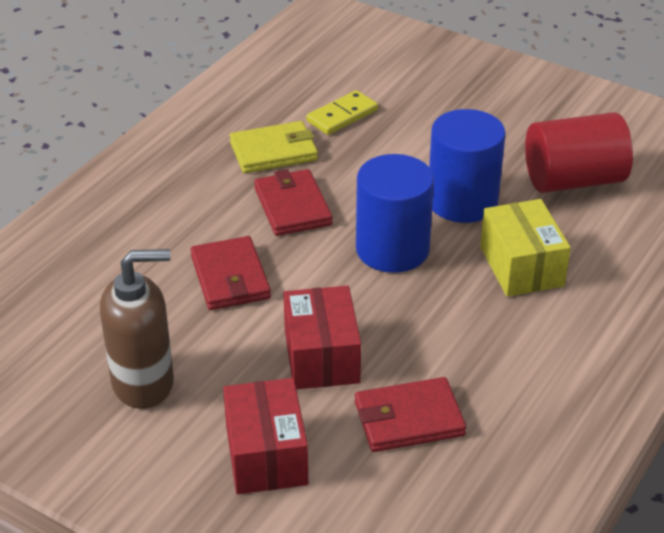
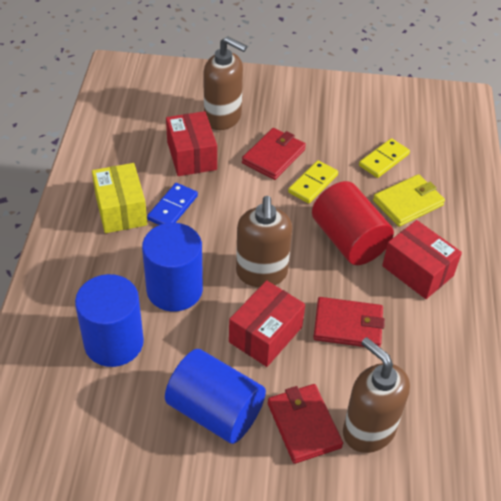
blue cylinder: [356,154,434,273] [429,109,506,223] = 2 -> [75,274,144,367] [142,223,203,312] [165,349,266,444] = 3
blue domino: none = 0 -> [147,183,198,225] = 1
brown soap dispenser: [100,249,174,409] = 1 -> [203,36,247,130] [236,196,292,287] [343,337,410,453] = 3
red box: [223,378,308,494] [284,286,361,389] = 2 -> [166,111,217,176] [229,280,305,367] [382,220,462,299] = 3
yellow domino: [306,90,378,135] = 1 -> [288,160,338,204] [359,138,410,178] = 2

